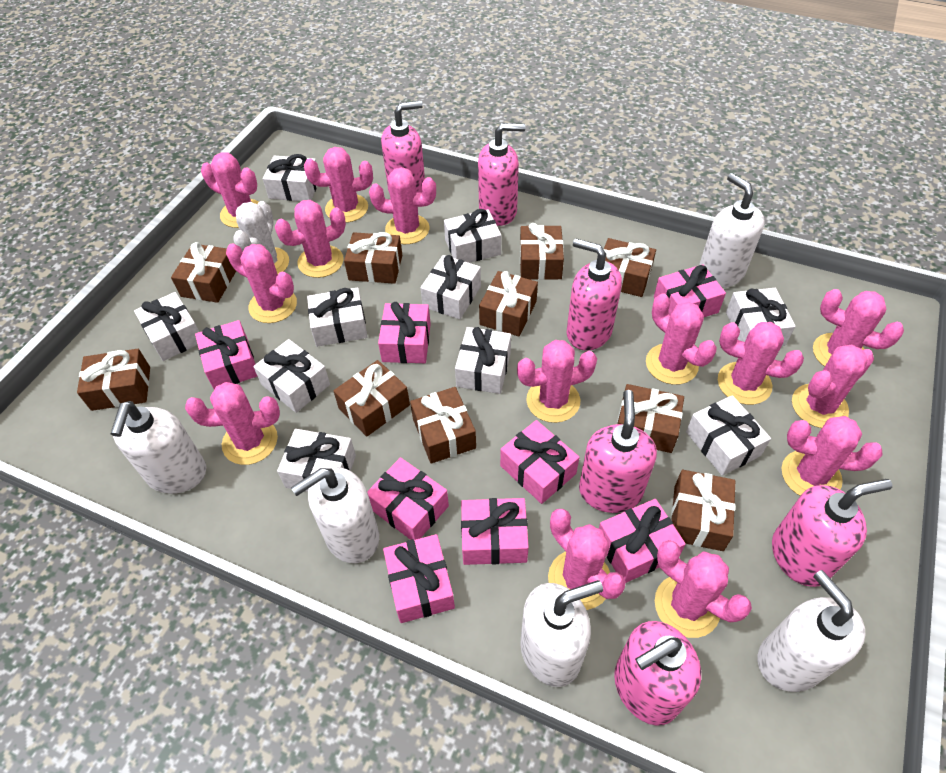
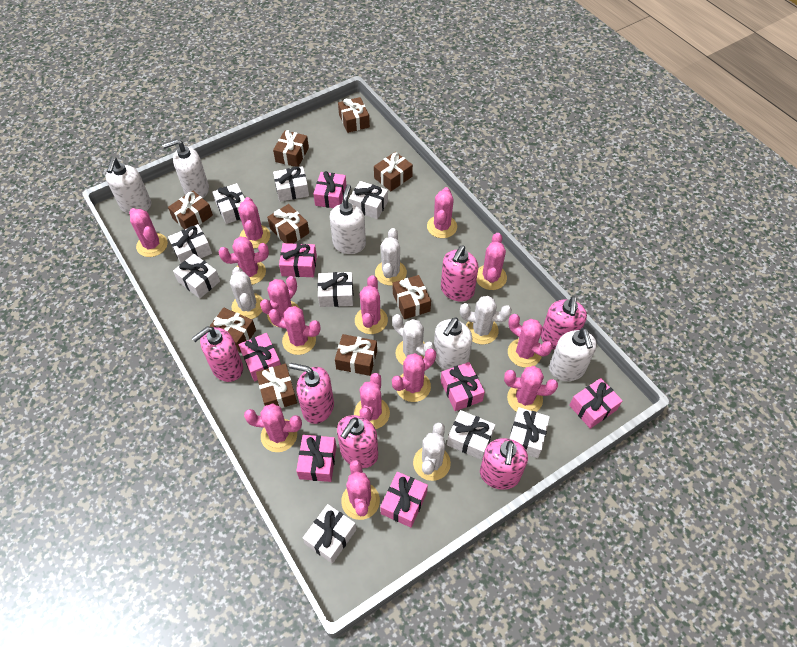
brown gift: [77,349,150,411] [171,242,236,303] [333,360,410,437] [344,232,402,284] [410,387,476,464] [479,271,538,336] [520,223,564,280] [604,238,656,297] [617,384,684,453] [671,470,735,551] = 10 -> [168,191,213,229] [209,308,256,353] [256,363,297,408] [267,204,309,244] [273,130,309,167] [335,334,377,376] [338,97,370,133] [374,152,413,191] [393,275,431,319] = 9
pink gift: [195,320,258,389] [367,457,449,540] [378,302,431,363] [383,534,455,623] [461,498,529,565] [500,420,579,504] [599,499,686,583] [654,264,726,317] = 8 -> [239,333,281,382] [279,243,317,277] [296,435,337,482] [313,171,346,208] [380,472,428,528] [441,362,485,411] [569,378,623,429] = 7
white cactus: [233,201,289,274] = 1 -> [230,267,263,319] [375,228,407,286] [392,314,435,365] [413,422,451,481] [460,296,512,344] = 5
white gift: [134,292,199,361] [253,339,330,413] [263,154,317,201] [277,429,356,492] [307,287,367,347] [421,255,481,319] [444,209,501,263] [455,327,511,394] [686,395,771,476] [726,288,795,346] = 10 -> [168,224,212,263] [173,254,220,299] [213,183,245,224] [273,166,309,202] [303,504,356,564] [318,272,353,307] [349,181,388,219] [447,410,495,460] [509,407,550,458] = 9

